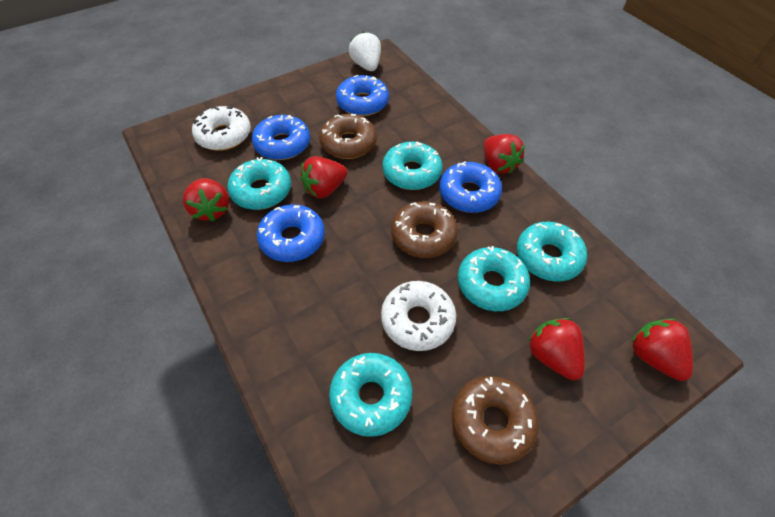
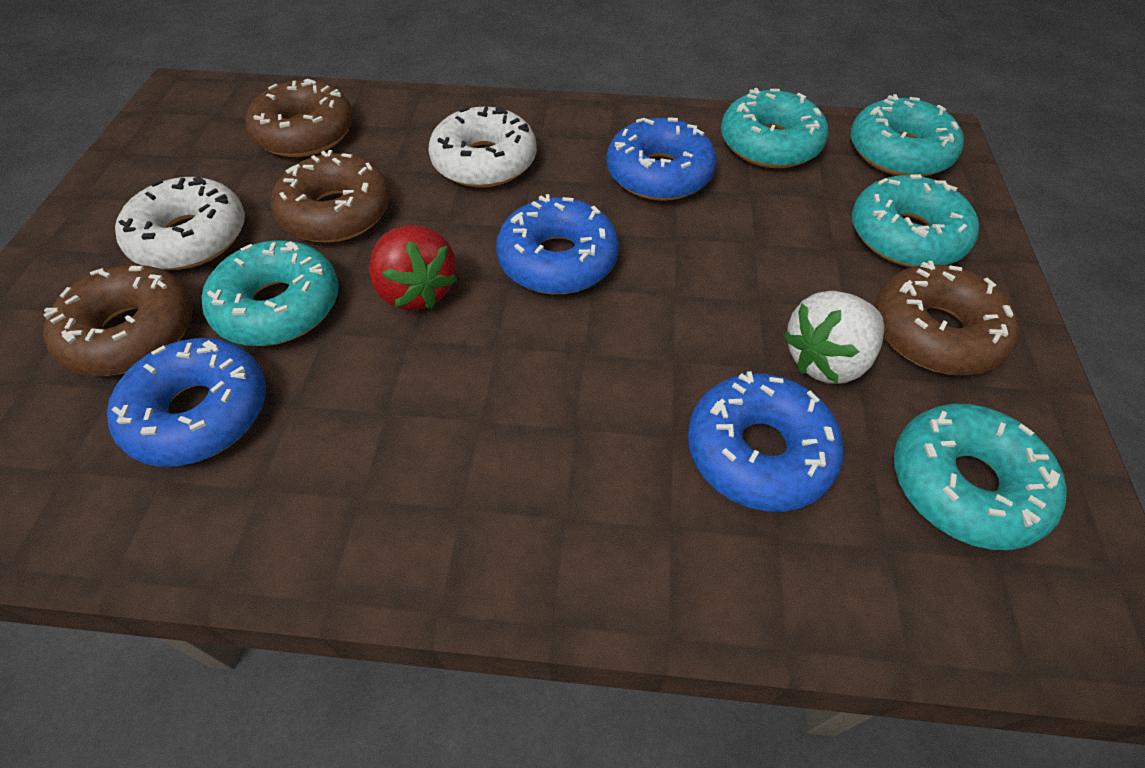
brown donut: [319,114,377,159] [391,201,458,258] [452,376,539,465] = 3 -> [43,265,193,376] [245,79,353,157] [271,150,390,243] [874,261,1019,375] = 4
red strawberry: [183,178,229,221] [300,156,348,198] [483,134,525,174] [528,318,585,380] [631,319,693,381] = 5 -> [369,225,457,310] = 1

